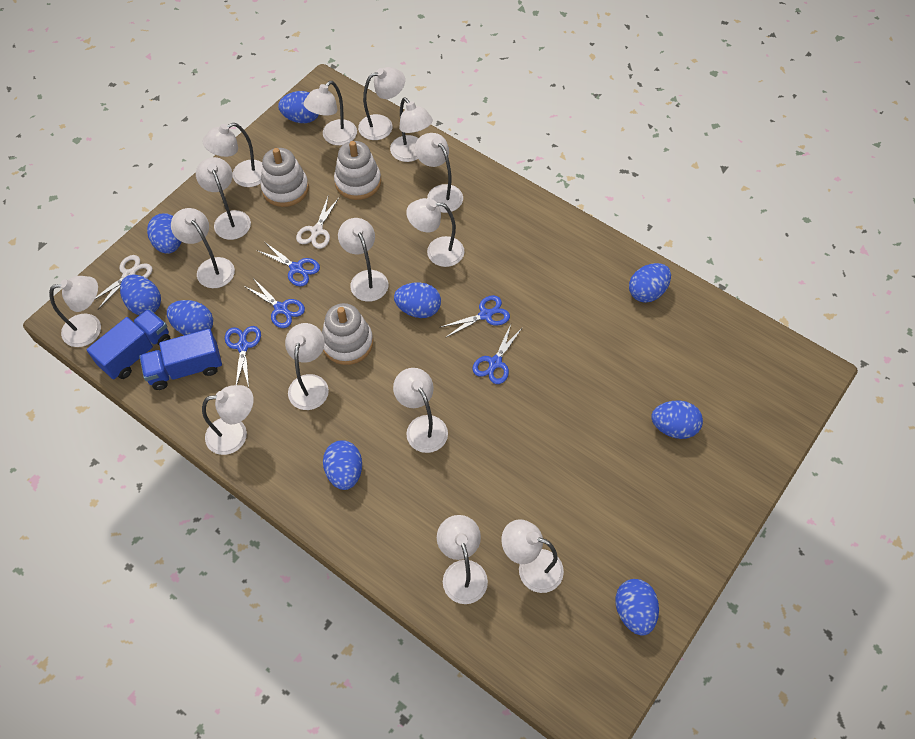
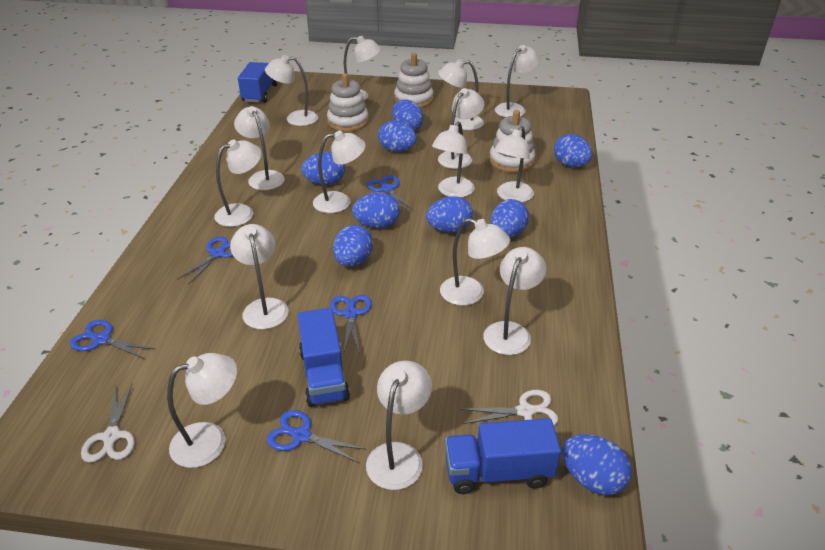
blue truck: [86,309,170,379] [139,329,222,390] = 2 -> [238,62,278,103] [298,308,350,407] [445,418,561,494] = 3

